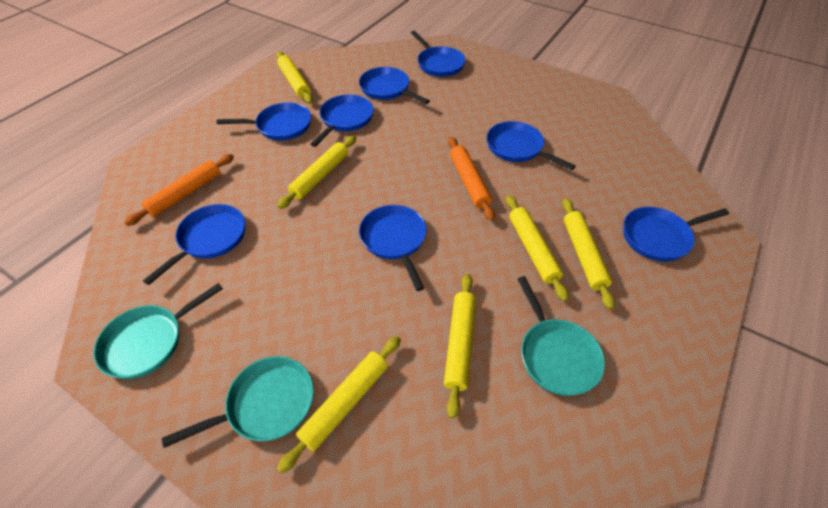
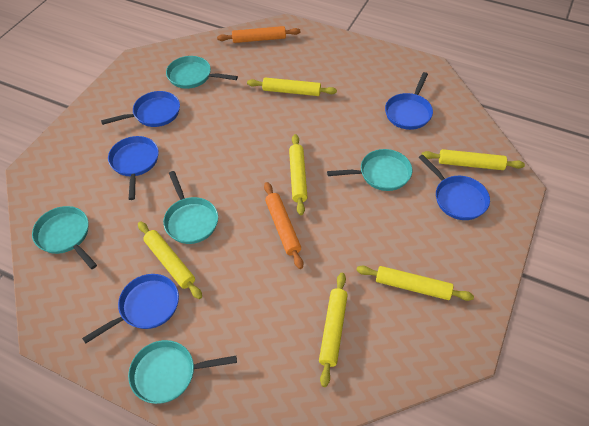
blue pan: [143,204,245,285] [216,102,311,141] [310,94,374,147] [359,67,430,104] [359,205,427,291] [411,31,465,77] [487,121,576,170] [623,207,729,261] = 8 -> [82,274,179,343] [101,91,180,127] [108,136,159,200] [385,72,433,130] [418,155,490,220] = 5
turquoise pan: [93,283,223,379] [162,356,314,448] [517,276,605,396] = 3 -> [32,206,97,269] [128,340,237,404] [163,171,218,244] [166,56,238,89] [327,149,412,191] = 5

